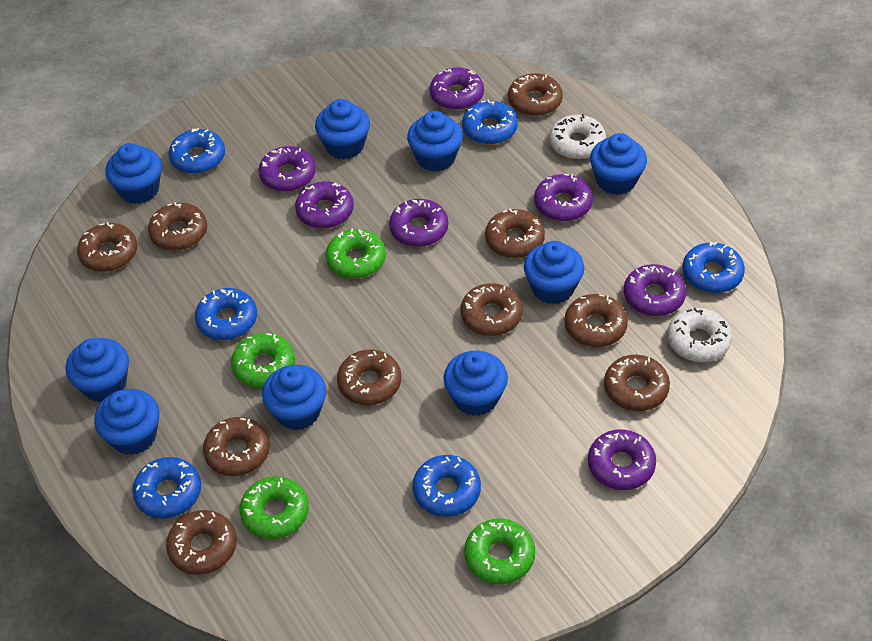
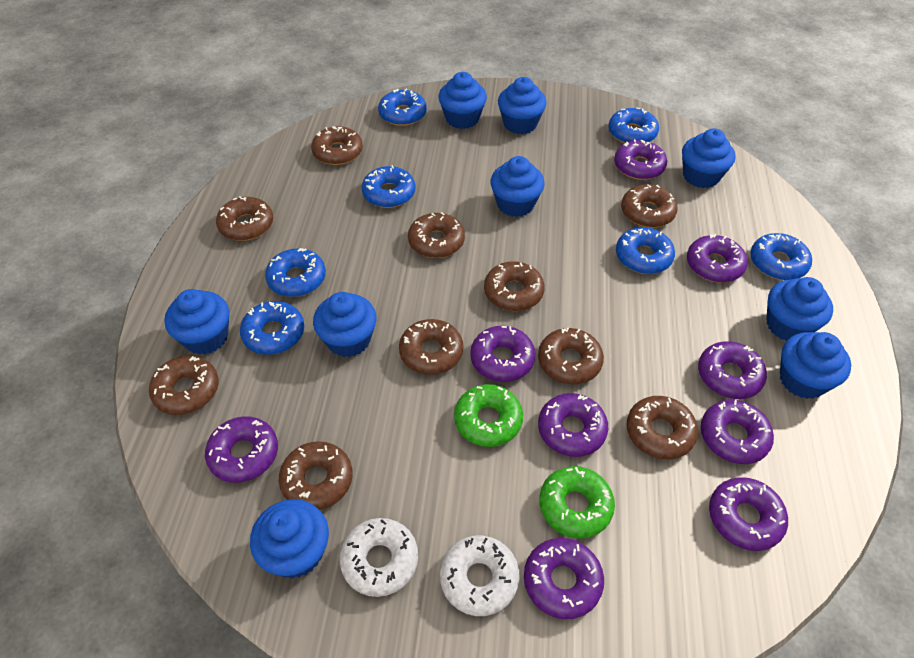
blue donut: [132,457,201,519] [168,128,225,174] [195,288,257,340] [412,455,481,517] [462,100,518,145] [682,242,745,293] = 6 -> [240,301,304,355] [265,248,326,297] [361,165,416,208] [378,89,427,126] [609,107,659,143] [616,227,675,274] [750,233,812,280] = 7
green donut: [231,333,295,388] [240,476,309,539] [326,228,386,279] [464,519,535,584] = 4 -> [454,384,523,447] [539,466,615,538] = 2
purple donut: [258,146,316,192] [295,181,354,229] [389,199,448,247] [430,67,484,110] [534,174,593,221] [588,429,656,490] [624,264,686,316] = 7 -> [205,416,278,483] [470,326,535,382] [524,538,604,619] [538,393,608,457] [614,139,667,180] [687,234,748,283] [698,341,767,399] [701,400,774,464] [709,477,788,551] = 9

